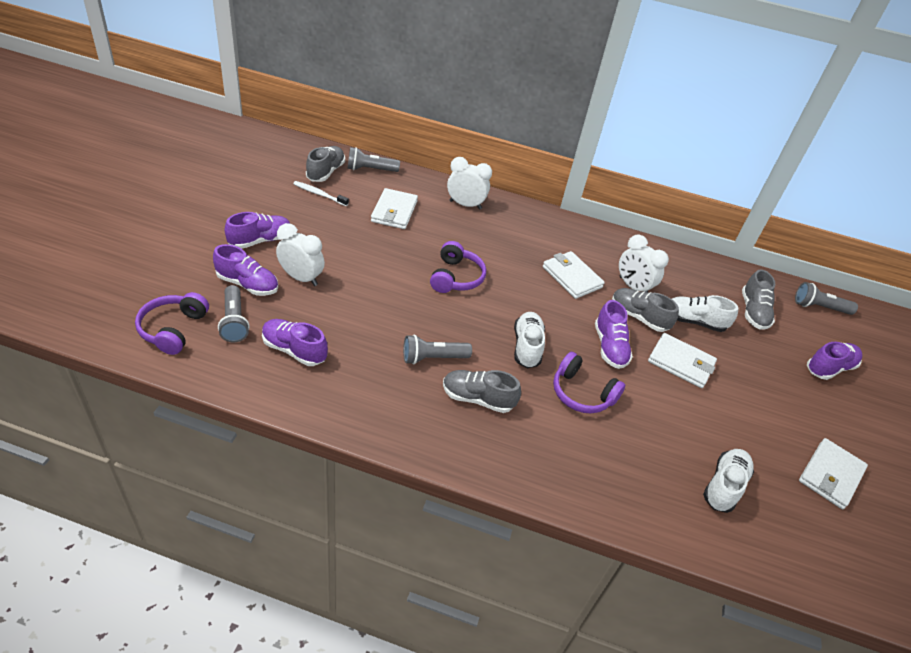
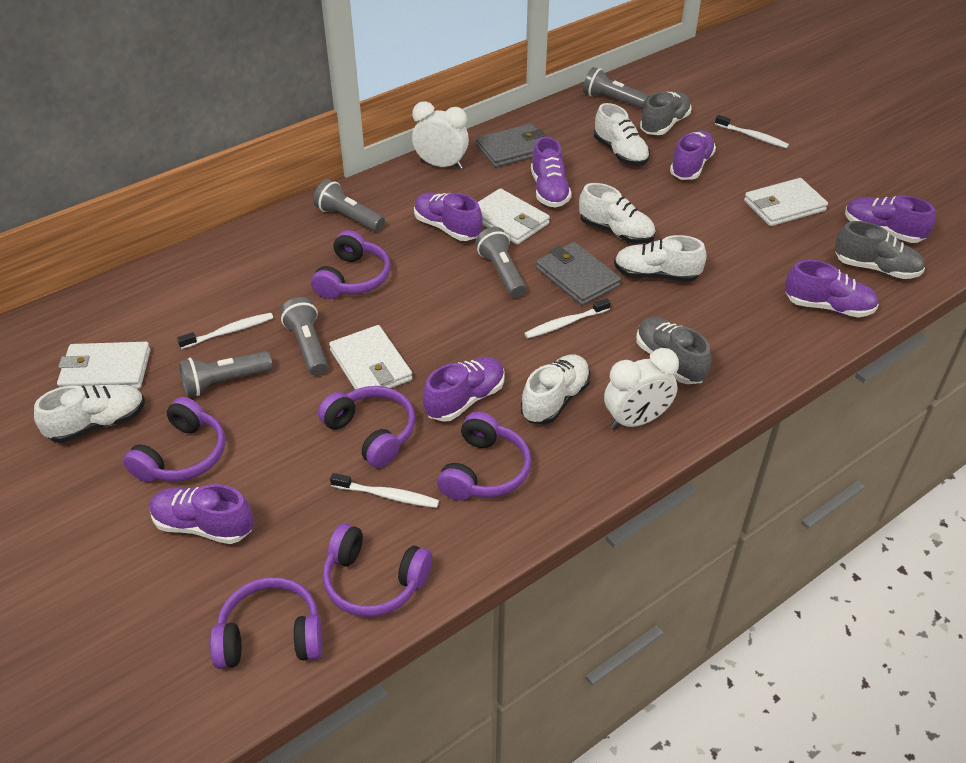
grey flashlight: [218,285,250,342] [348,147,400,172] [403,335,472,364] [795,282,858,315] = 4 -> [179,351,272,397] [280,297,328,376] [313,179,385,232] [475,227,526,298] [583,67,649,109] = 5
grey shoe: [306,146,345,182] [443,370,521,413] [612,288,679,332] [742,270,775,330] = 4 -> [636,317,711,384] [640,92,691,135] [835,221,925,279] = 3
grey wallet: none = 0 -> [476,124,546,168] [536,242,621,306] = 2
purple headphones: [135,292,209,355] [430,241,486,293] [553,352,625,413] = 3 -> [123,397,225,482] [210,577,323,669] [311,230,391,299] [318,386,415,468] [323,523,432,617] [437,412,531,500] = 6
purple shoe: [213,244,278,296] [225,212,290,249] [262,319,328,366] [595,300,633,369] [807,342,862,380] = 5 -> [149,484,254,544] [414,192,482,241] [423,357,505,422] [531,137,572,208] [670,130,716,180] [785,260,879,317] [845,195,935,243] = 7
white clock: [276,223,325,286] [447,157,492,210] [619,235,669,292] = 3 -> [412,102,469,170] [604,348,679,430] = 2
white shoe: [514,312,545,368] [672,295,738,332] [703,449,754,513] = 3 -> [34,384,145,443] [521,354,590,424] [579,183,655,244] [594,103,650,166] [614,235,707,282] = 5
white toothbrush: [293,181,349,206] = 1 -> [177,313,273,349] [330,473,439,508] [524,298,611,338] [715,115,789,148] = 4

